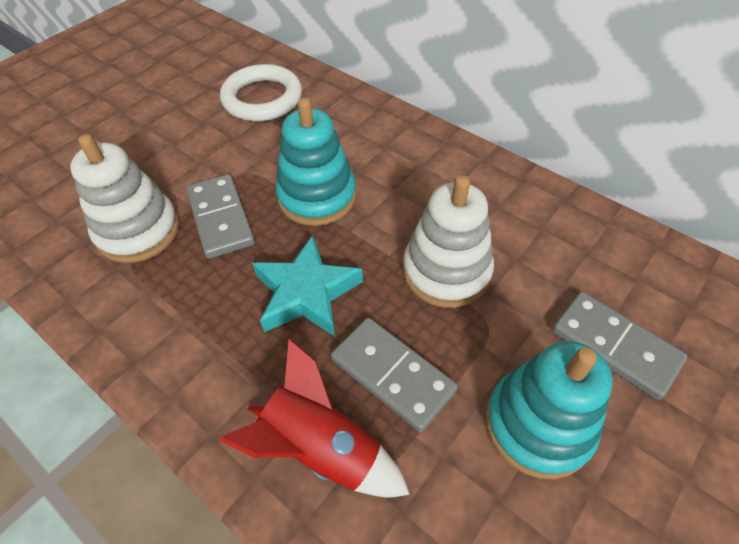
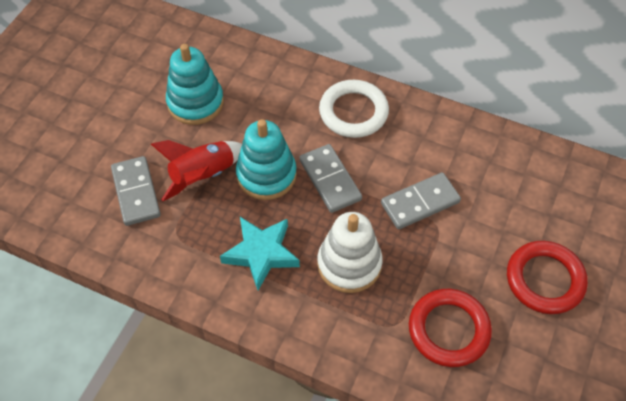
red ring: none = 0 -> [409,289,492,367] [507,241,588,314] = 2
white stacking toy: [70,134,179,263] [403,175,494,308] = 2 -> [317,212,383,293] = 1

